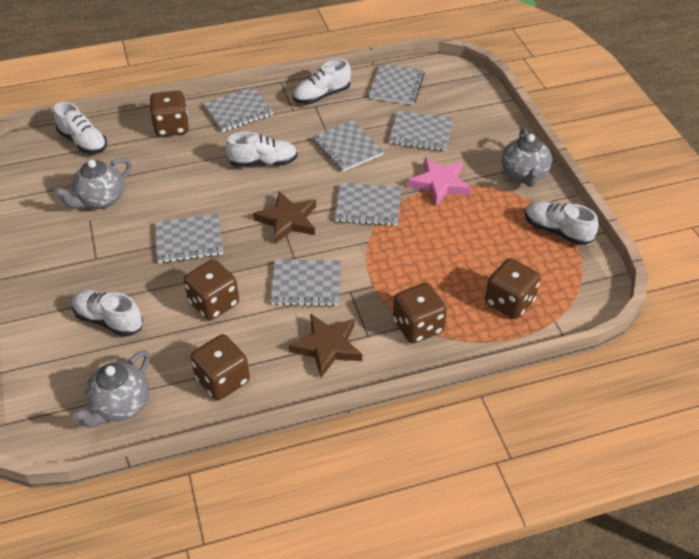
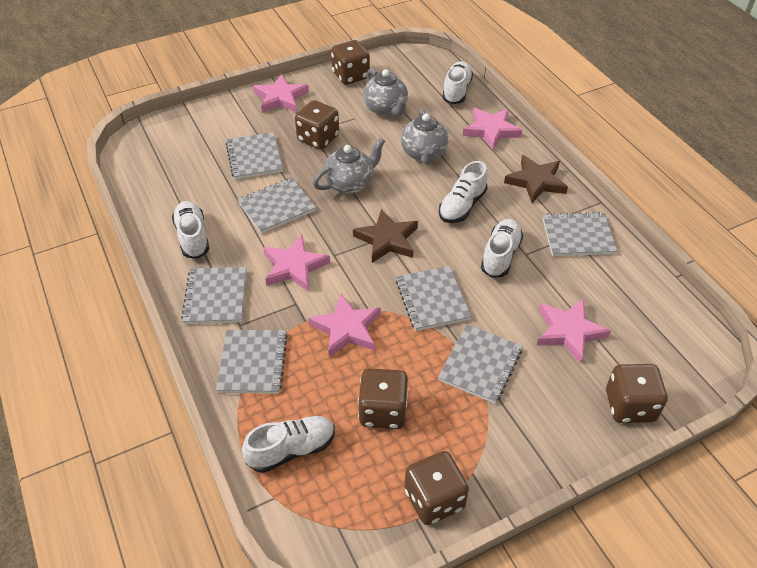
pink star: [408,157,471,206] = 1 -> [253,74,309,113] [263,235,330,291] [308,293,381,357] [463,108,522,150] [537,299,611,363] = 5

